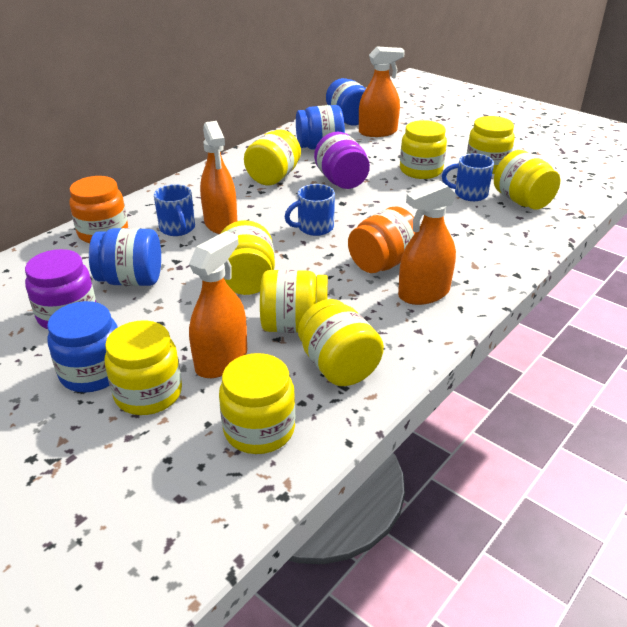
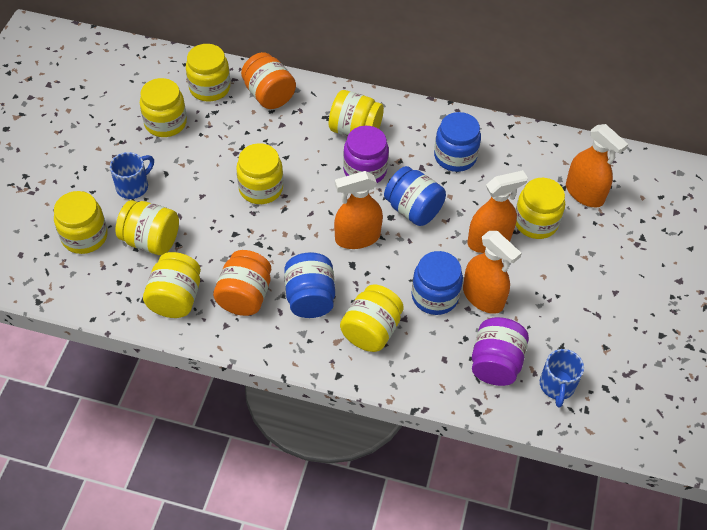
blue mug: [154,184,195,236] [285,184,335,236] [442,154,494,201] = 3 -> [110,152,154,199] [540,349,584,408] = 2

